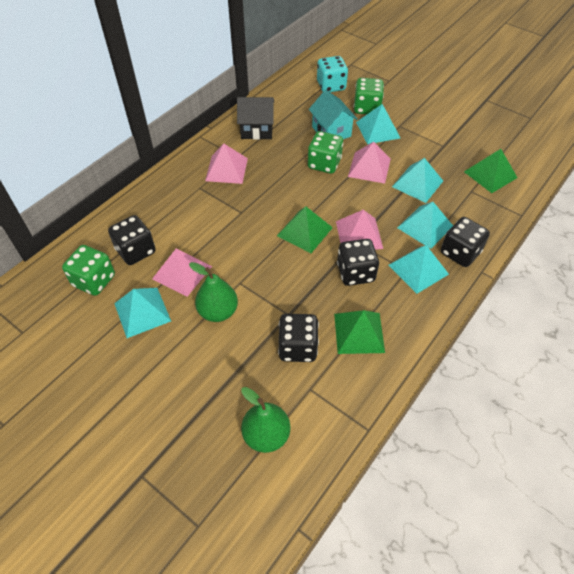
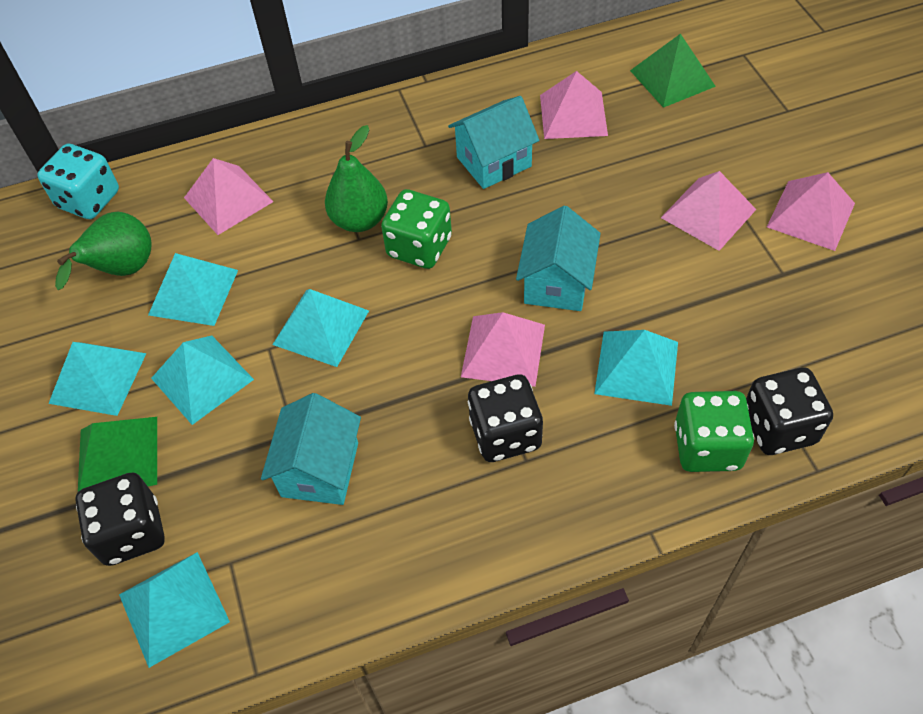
black dice: [108,215,156,265] [278,314,319,362] [337,239,379,286] [441,217,490,267] = 4 -> [75,473,165,566] [468,375,543,462] [746,367,833,455] = 3
black house: [237,97,274,140] = 1 -> none = 0
green dice: [62,245,115,296] [308,131,343,174] [354,78,384,114] = 3 -> [381,189,452,269] [674,391,754,472] = 2
green pyramid: [277,207,333,253] [334,310,385,354] [464,149,517,193] = 3 -> [78,417,157,491] [630,34,716,108] = 2
pink pyramid: [152,249,212,297] [205,144,248,184] [336,210,383,250] [348,142,391,184] = 4 -> [184,158,274,235] [461,312,545,387] [540,71,608,139] [661,171,756,251] [767,172,855,251] = 5
turquoise house: [309,90,358,139] = 1 -> [261,393,361,505] [448,96,539,189] [516,206,601,311] = 3
turquoise pyramid: [114,288,171,338] [356,104,400,144] [389,245,449,294] [392,158,443,203] [397,202,453,249] = 5 -> [48,342,146,416] [119,552,230,668] [148,253,238,326] [151,335,254,425] [272,289,369,367] [594,330,678,406] = 6

